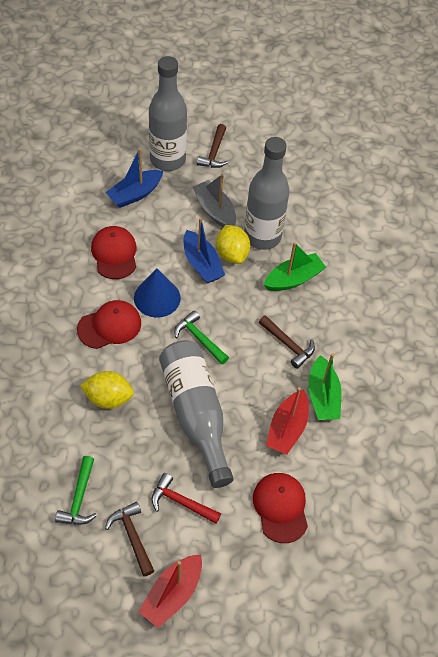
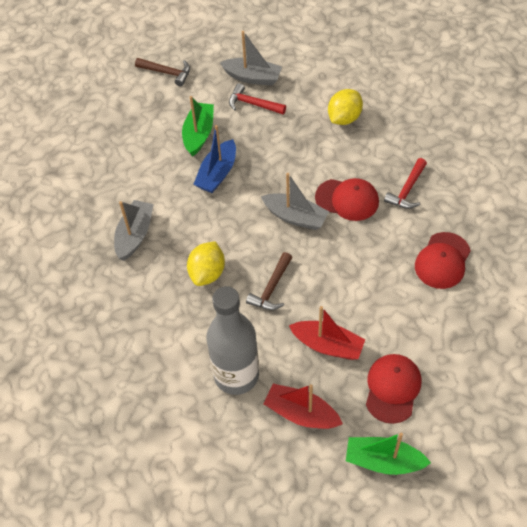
blue boat: [105,148,163,208] [183,218,225,284] = 2 -> [193,125,236,193] = 1
blue cone: [134,268,181,318] = 1 -> none = 0
brown hammer: [105,502,154,576] [197,124,228,168] [259,315,315,369] = 3 -> [135,58,190,86] [246,252,292,310] = 2
green hammer: [55,456,97,525] [174,310,229,365] = 2 -> none = 0
grey boat: [193,174,236,227] = 1 -> [114,200,154,261] [220,31,282,86] [261,173,329,230] = 3
grey bottle: [149,56,187,171] [159,340,234,488] [244,137,290,250] = 3 -> [206,286,259,395] = 1
red hammer: [152,473,221,524] = 1 -> [229,83,286,114] [384,158,427,209] = 2

